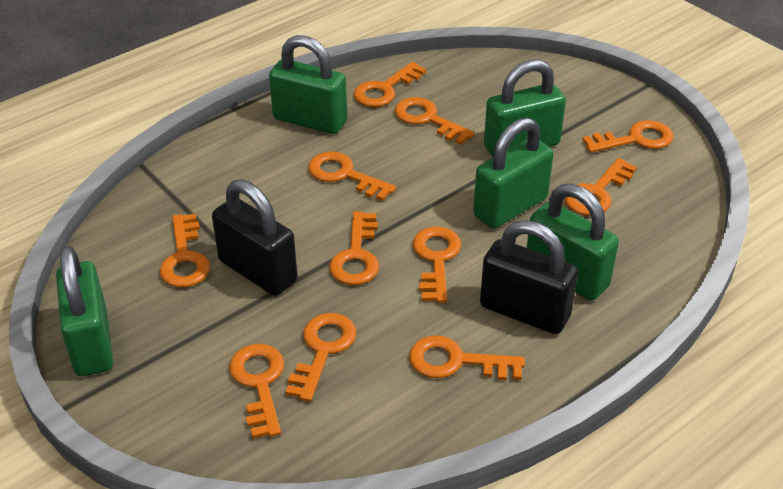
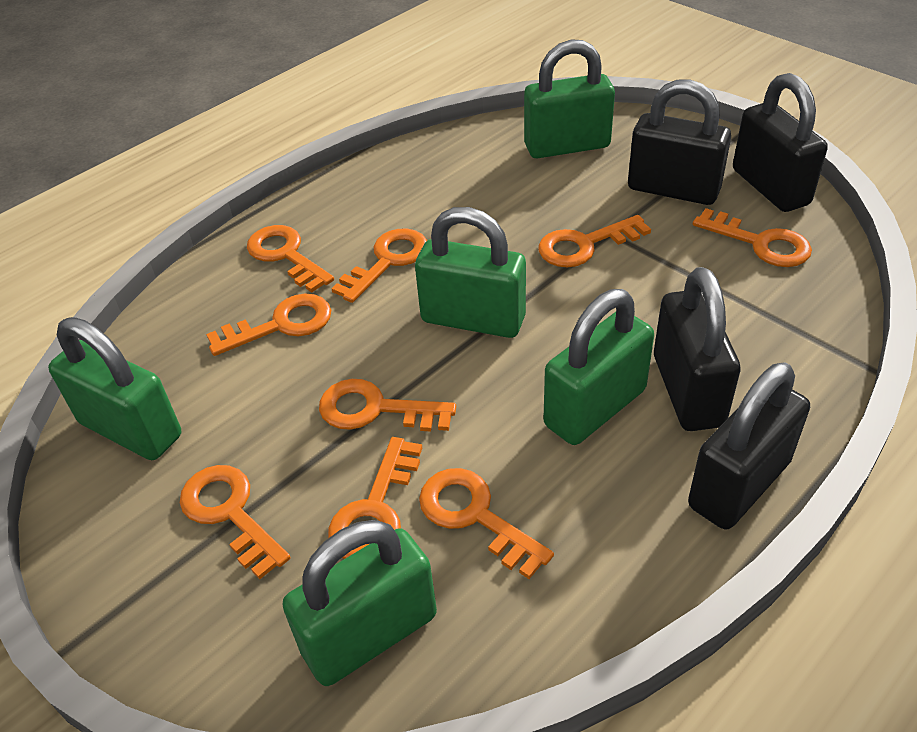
black padlock: [212,179,298,295] [480,220,578,334] = 2 -> [628,79,731,205] [654,267,741,431] [688,362,810,529] [733,73,828,212] = 4
orange key: [160,214,210,287] [229,344,284,438] [286,313,356,402] [308,151,396,201] [329,211,379,285] [354,62,426,107] [395,97,475,145] [409,335,525,381] [413,226,461,303] [564,158,637,216] [583,120,673,153] = 11 -> [180,465,290,579] [206,294,331,356] [247,225,334,293] [319,379,456,431] [328,437,422,559] [331,229,427,303] [419,468,554,579] [538,215,651,267] [693,208,812,267] = 9

